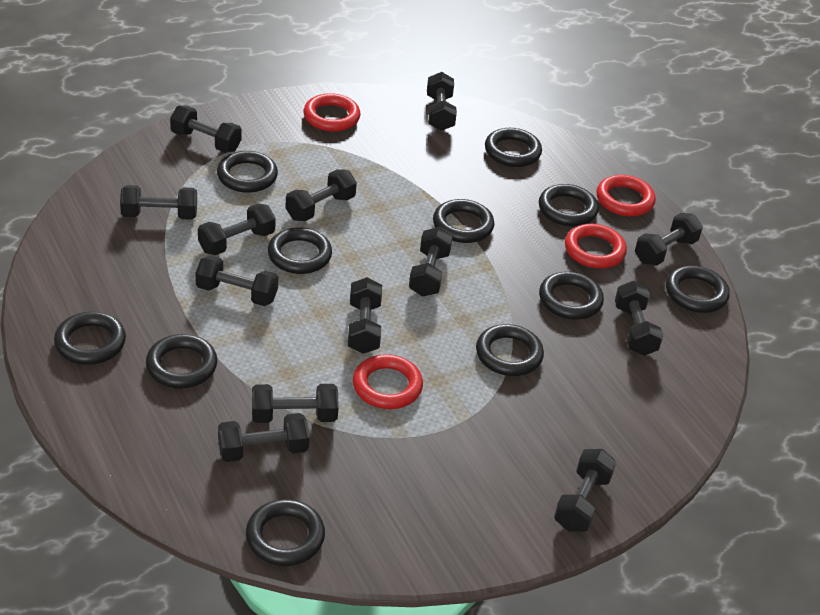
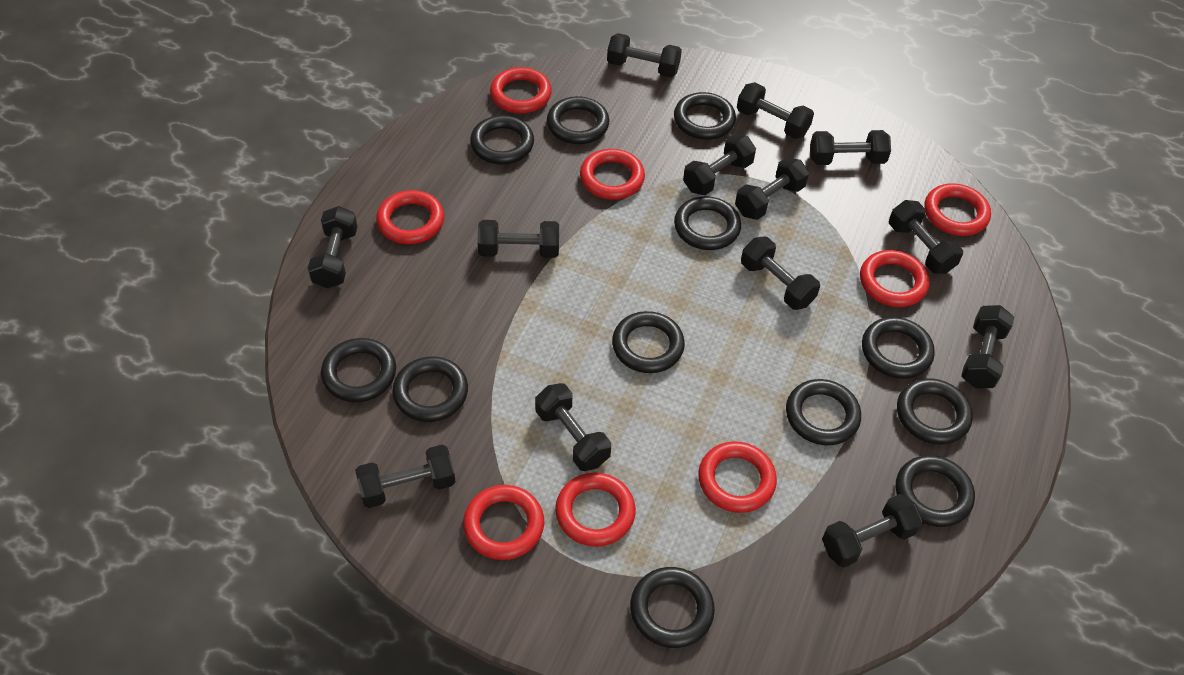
black ring: [54,312,126,365] [146,334,218,388] [217,151,278,193] [246,499,325,566] [268,227,332,274] [433,199,494,243] [476,324,544,376] [485,128,542,167] [539,184,599,227] [539,271,604,320] [666,266,730,313] = 11 -> [321,338,396,402] [392,356,468,422] [470,115,534,164] [547,96,609,144] [612,311,685,373] [630,567,715,648] [674,92,736,140] [674,196,741,250] [786,379,861,445] [862,317,935,379] [896,455,975,527] [897,378,973,444] = 12
red ring: [304,93,360,132] [353,354,423,409] [565,224,627,269] [596,175,656,216] = 4 -> [376,190,444,244] [463,485,544,560] [490,67,552,114] [555,472,636,547] [580,149,645,200] [698,441,777,513] [860,250,930,307] [925,183,991,236] = 8

